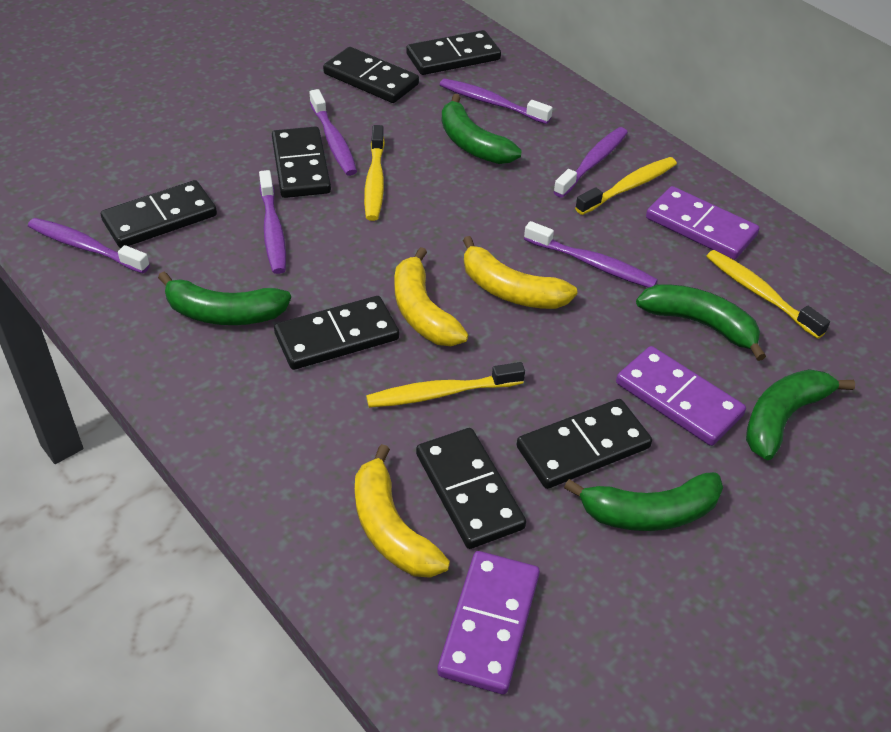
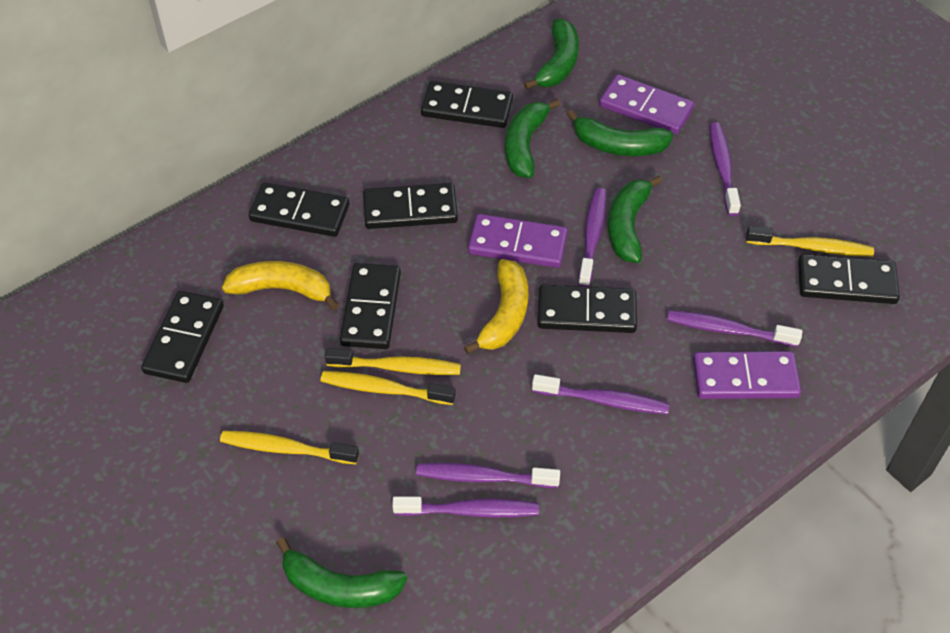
yellow banana: [355,444,450,578] [394,247,468,346] [463,236,577,309] = 3 -> [222,261,339,310] [464,259,528,354] = 2

